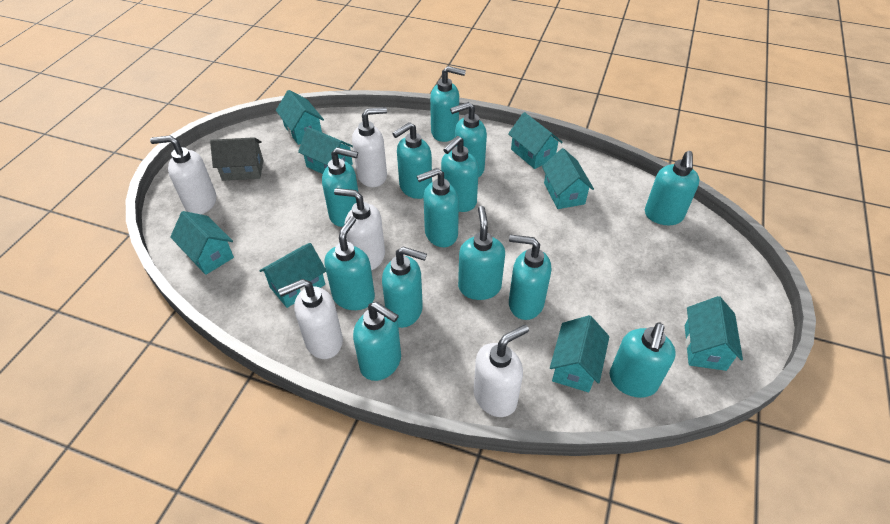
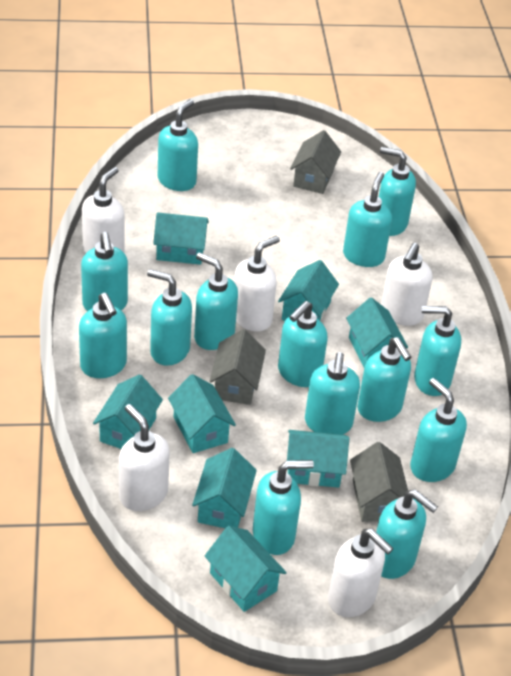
grey house: [210,137,264,181] = 1 -> [209,329,266,405] [290,130,341,194] [350,442,408,522] = 3
turquoise soap dispenser: [322,147,358,227] [324,216,375,310] [353,302,401,381] [382,247,427,328] [392,122,432,199] [417,168,459,247] [430,66,466,142] [441,136,479,212] [450,102,487,178] [458,206,505,300] [509,235,551,320] [610,322,676,398] [645,151,700,225] = 13 -> [79,293,127,378] [81,232,128,311] [147,269,192,366] [158,99,198,191] [194,252,238,350] [253,460,314,555] [278,301,328,387] [305,352,360,435] [343,172,392,267] [357,337,411,422] [376,489,438,579] [379,147,416,236] [410,378,467,482] [414,306,461,396] = 14

